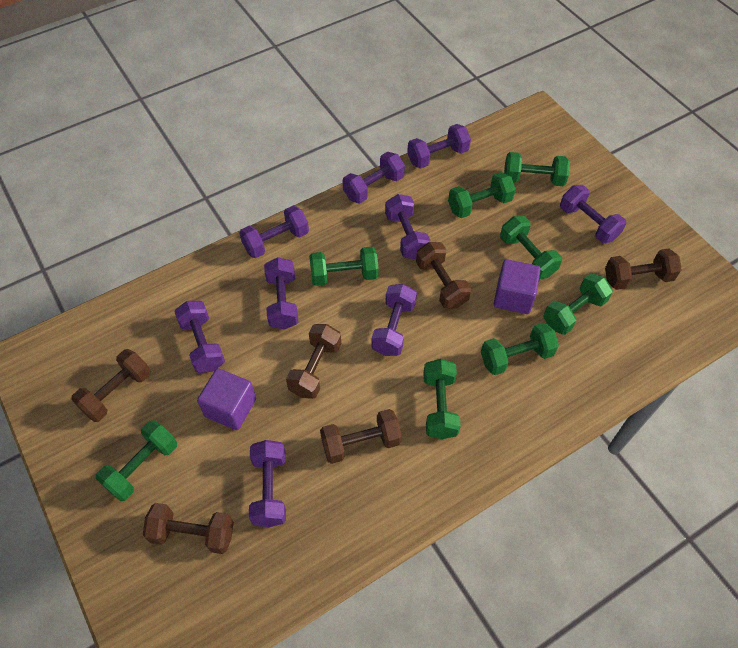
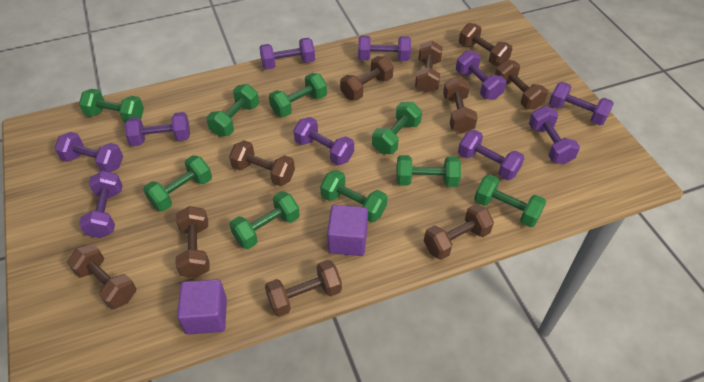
brown dumbbell: [71,349,151,422] [143,503,234,554] [286,324,341,399] [320,409,402,464] [416,242,471,309] [605,248,682,290] = 6 -> [67,244,137,309] [176,206,210,278] [229,140,295,186] [265,260,342,317] [340,56,394,101] [415,41,443,93] [424,204,494,260] [443,77,478,133] [459,23,512,66] [495,59,548,110] = 10
green dumbbell: [96,420,177,501] [309,247,379,286] [424,359,461,439] [448,172,516,218] [481,322,559,375] [500,216,562,279] [504,152,570,186] [543,273,613,335] = 8 -> [79,89,144,123] [143,155,212,212] [206,84,259,137] [230,191,300,249] [269,73,327,117] [320,170,387,222] [372,102,422,154] [396,155,461,187] [474,174,546,227] = 9
purple dumbbell: [174,301,225,373] [239,205,309,258] [249,440,286,527] [264,257,299,330] [342,152,405,204] [371,284,417,356] [385,194,431,259] [407,124,471,169] [560,185,626,243] = 9 -> [54,132,123,172] [79,171,123,238] [124,112,190,146] [259,38,315,70] [293,117,354,166] [358,36,411,61] [456,50,506,100] [458,130,524,180] [529,106,580,165] [549,82,614,126] = 10

